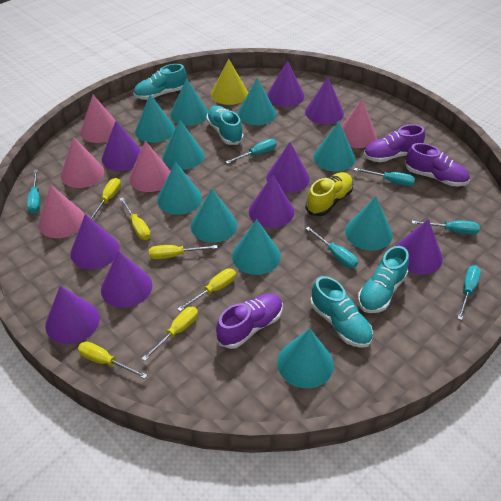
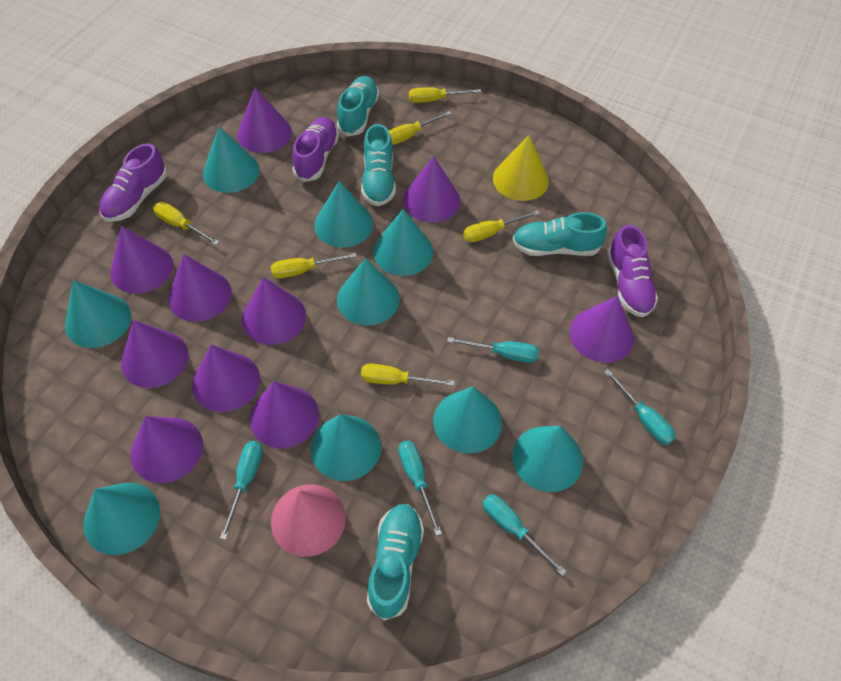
pink cone: [38,185,84,238] [61,137,104,188] [80,95,116,143] [129,141,171,192] [341,99,377,148] = 5 -> [271,484,346,557] = 1
purple cone: [45,286,100,344] [70,214,120,269] [101,251,152,308] [102,121,141,171] [249,175,294,228] [266,142,310,193] [267,60,304,107] [305,77,344,124] [396,219,443,274] = 9 -> [110,226,173,294] [121,320,188,388] [131,416,203,483] [168,254,232,322] [192,345,260,412] [237,88,292,153] [242,277,306,345] [250,381,319,448] [403,156,460,223] [569,296,634,363] = 10
turquoise cone: [135,94,175,143] [157,162,202,215] [162,120,204,170] [170,78,209,126] [191,189,237,243] [232,219,281,275] [238,78,276,125] [277,328,334,388] [313,122,355,172] [345,196,392,251] = 10 -> [65,280,131,348] [83,483,160,555] [203,127,260,193] [310,414,381,481] [314,181,373,248] [337,258,400,325] [373,209,433,276] [433,387,502,453] [512,426,583,492] = 9
turquoise screwdriver: [27,170,40,213] [226,139,277,164] [306,227,358,268] [354,168,415,186] [412,221,480,235] [457,265,481,320] = 6 -> [220,441,263,540] [398,441,442,536] [447,337,539,363] [483,494,567,576] [604,369,676,445] = 5
yellow shoe: [306,172,353,216] = 1 -> none = 0

